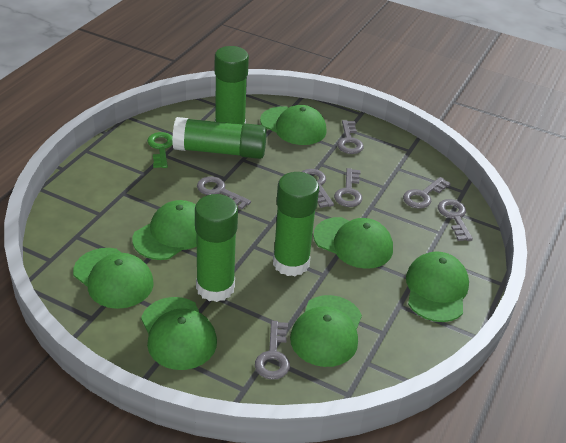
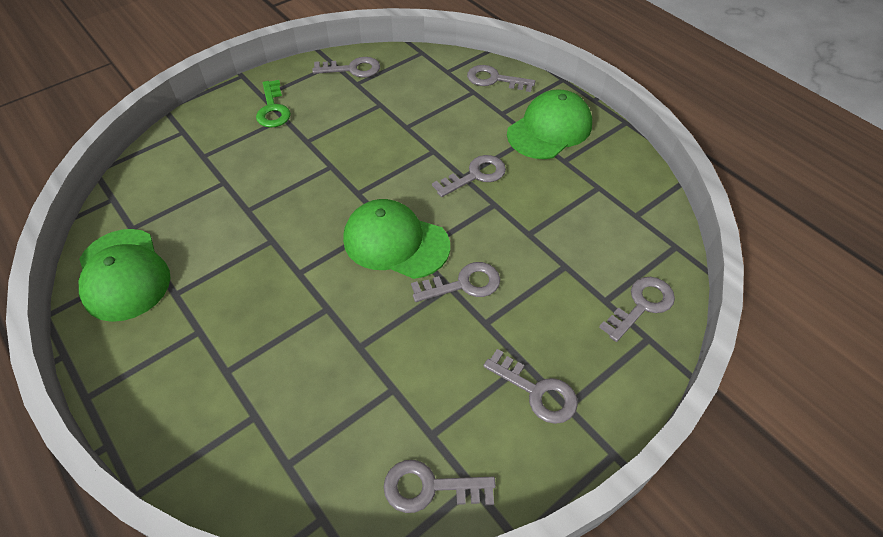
green cap: [73,248,154,309] [132,200,197,260] [141,297,217,370] [260,105,327,145] [290,295,362,367] [313,217,393,269] [406,251,469,322] = 7 -> [79,229,171,322] [343,199,450,279] [507,89,592,159] = 3
green glue stick: [172,117,267,159] [195,194,238,302] [215,46,249,124] [273,172,319,276] = 4 -> none = 0

